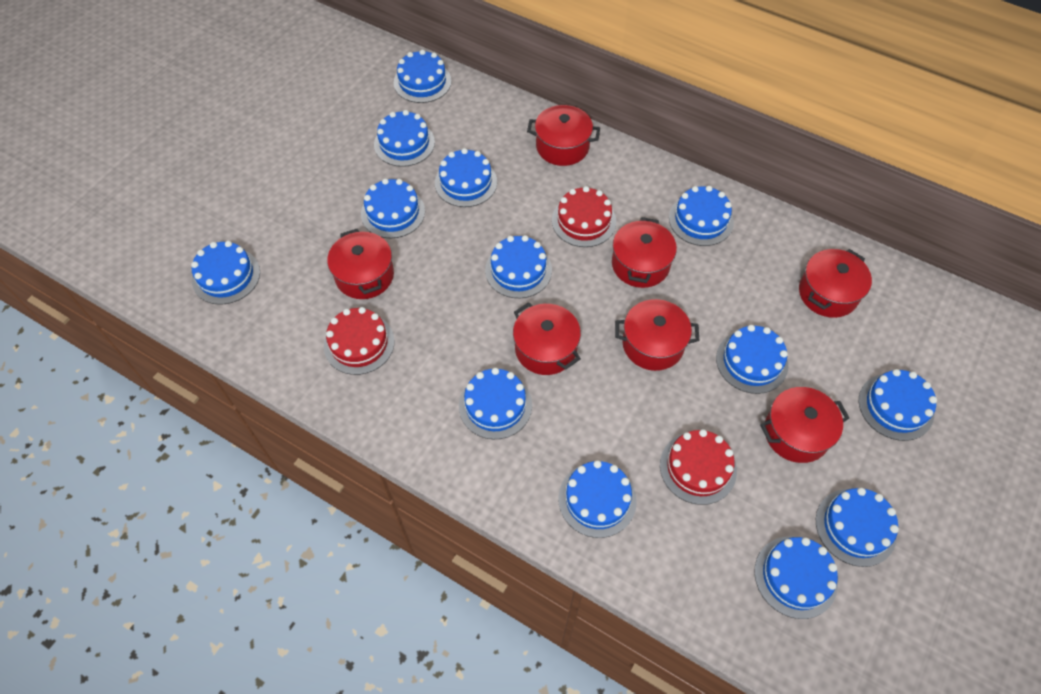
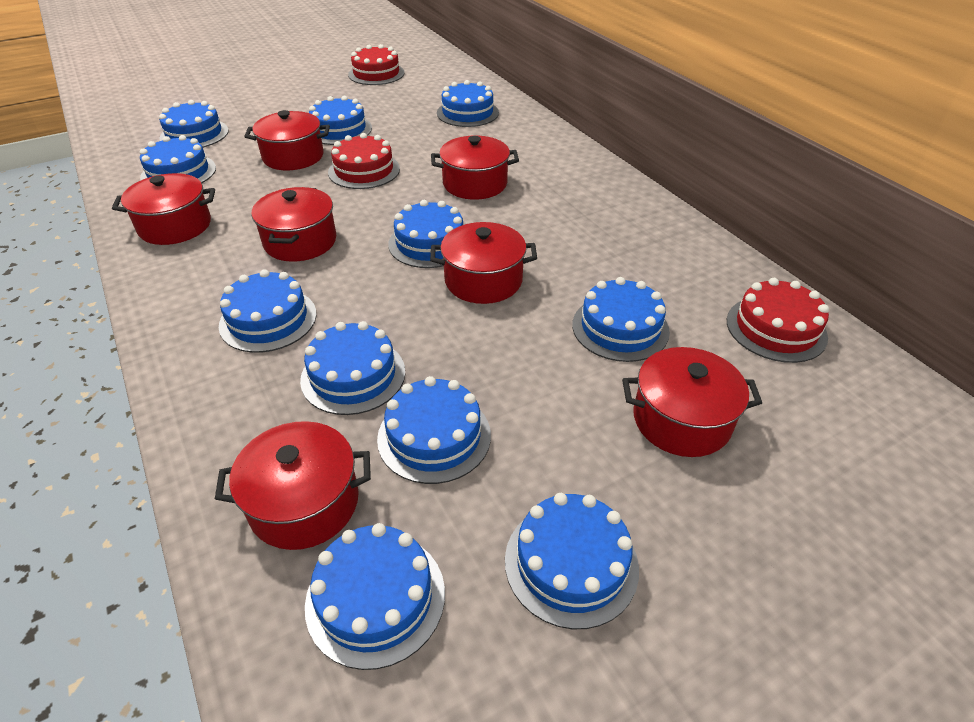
blue cake: [191,241,260,305] [361,178,425,238] [374,110,435,167] [394,50,452,103] [435,148,497,207] [459,368,532,439] [485,235,552,298] [558,460,637,538] [669,186,734,246] [716,325,788,394] [754,537,838,619] [816,488,899,567] [859,369,937,441] = 13 -> [140,135,216,183] [159,100,229,148] [219,269,317,353] [300,321,405,415] [305,523,445,670] [309,96,372,145] [377,376,491,484] [388,200,463,268] [437,80,499,127] [505,493,639,629] [572,277,670,362] = 11

